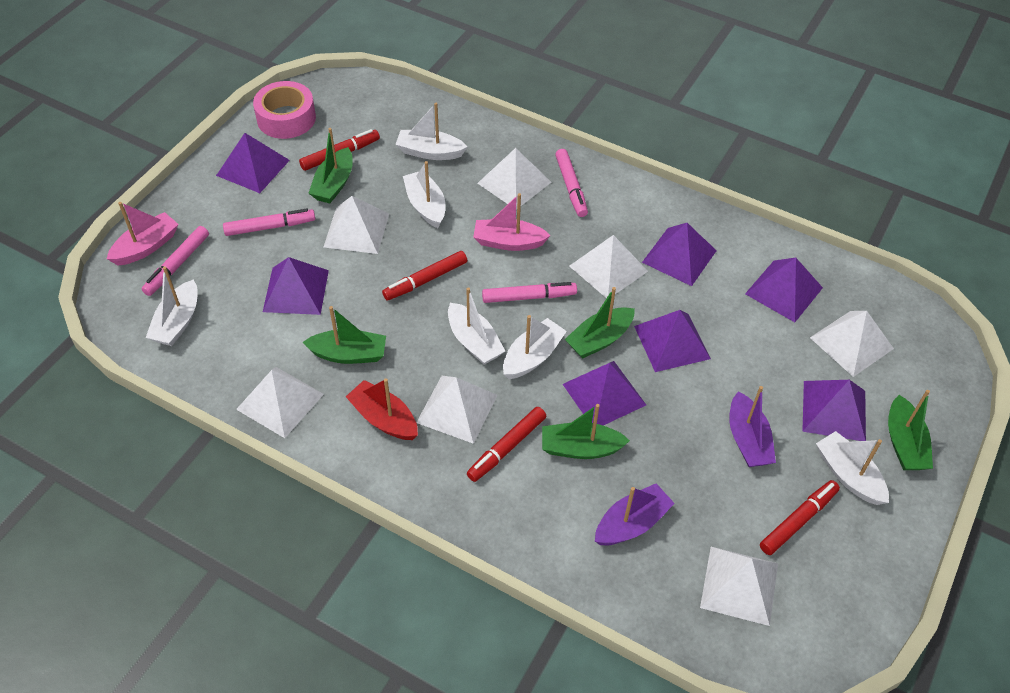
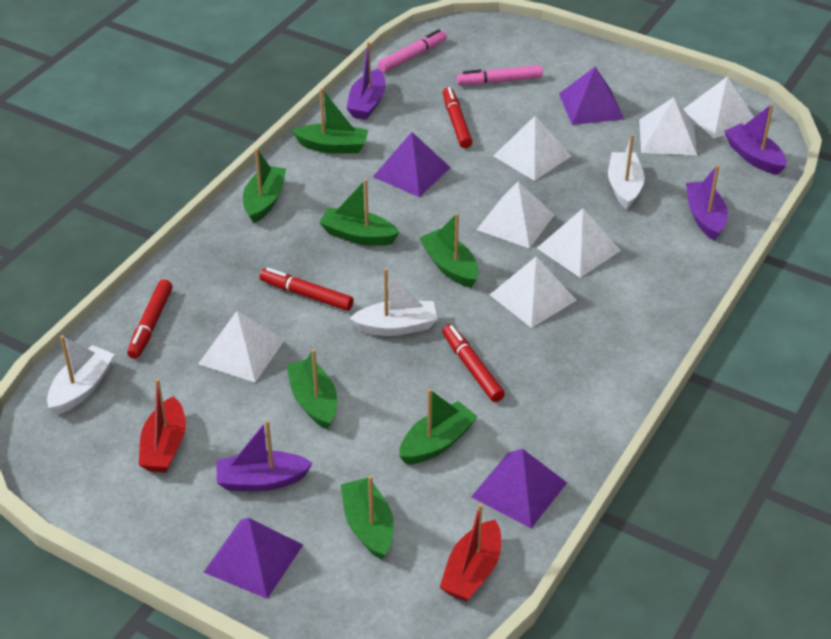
green boat: [302,306,386,364] [308,128,353,203] [542,404,630,459] [565,287,635,358] [888,390,933,470] = 5 -> [243,148,286,224] [286,349,337,430] [292,88,368,153] [319,179,400,246] [341,475,394,560] [399,389,478,465] [419,213,478,288] = 7
pink boat: [107,202,178,265] [473,193,551,251] = 2 -> none = 0
pink marker: [142,226,209,296] [223,209,315,236] [482,282,577,303] [555,149,588,217] = 4 -> [378,29,447,72] [457,65,543,85] = 2
pink tape: [253,81,316,139] = 1 -> none = 0
purple boat: [595,483,675,545] [729,386,776,467] = 2 -> [216,420,313,491] [346,42,386,120] [686,165,728,241] [724,104,786,175] = 4
purple pyramid: [216,133,290,193] [263,257,329,315] [563,361,646,425] [634,310,711,372] [642,223,717,286] [745,257,823,322] [802,380,866,441] = 7 -> [203,518,303,599] [373,132,451,197] [471,449,567,528] [559,67,624,125] = 4
red boat: [346,378,418,440] = 1 -> [139,378,186,473] [440,504,501,602] = 2
white boat: [146,266,198,346] [395,103,467,160] [403,161,445,228] [448,287,505,365] [503,315,567,379] [816,431,889,505] = 6 -> [47,335,115,415] [349,268,438,336] [608,134,645,209] = 3

